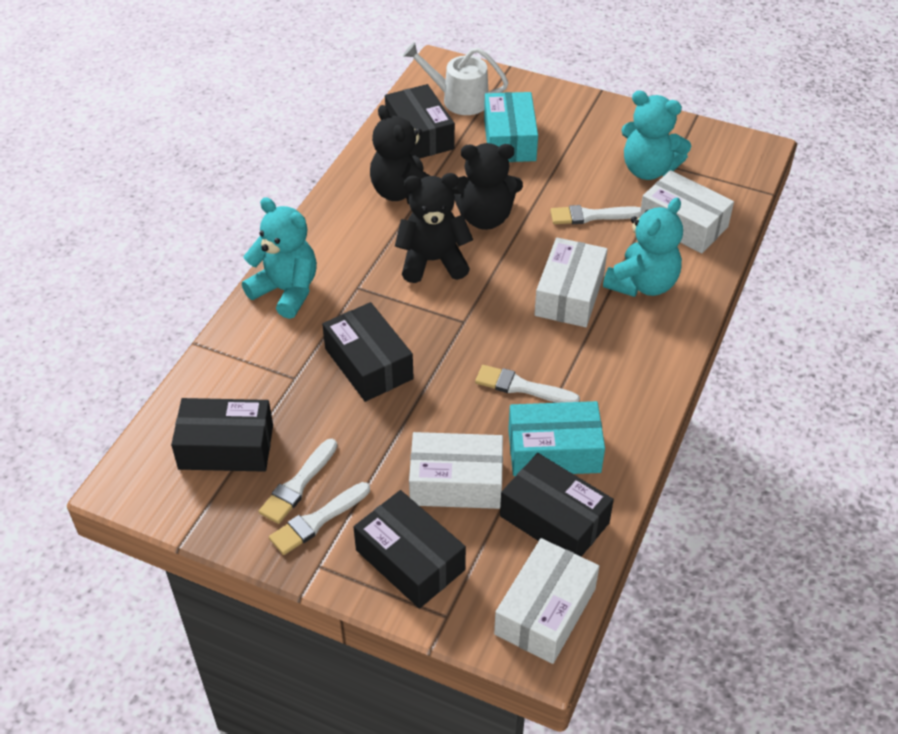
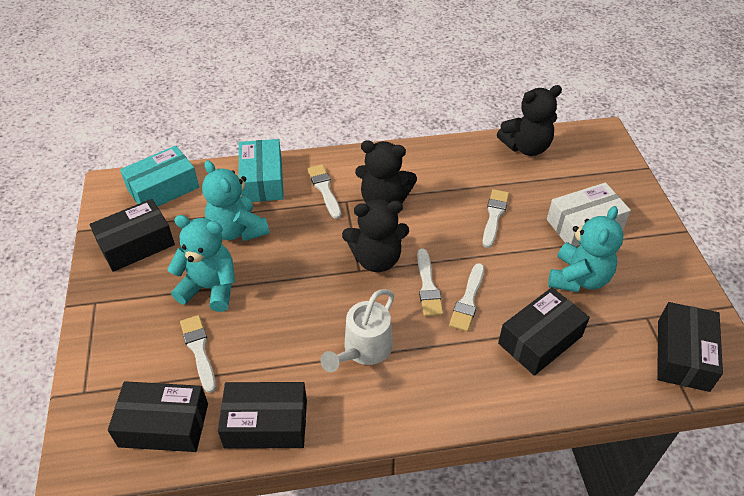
white box: [409,432,503,509] [494,538,599,664] [534,238,608,327] [639,170,734,253] = 4 -> [547,182,631,247] = 1
white brush: [258,439,337,524] [269,482,370,555] [475,365,580,403] [550,205,641,224] = 4 -> [180,315,216,393] [307,164,341,219] [417,248,443,316] [449,263,484,332] [482,189,509,248] = 5

